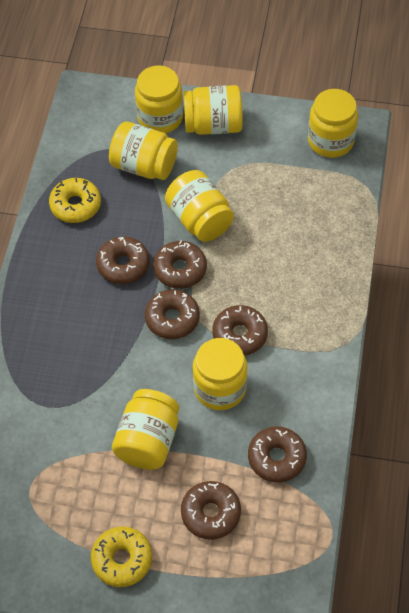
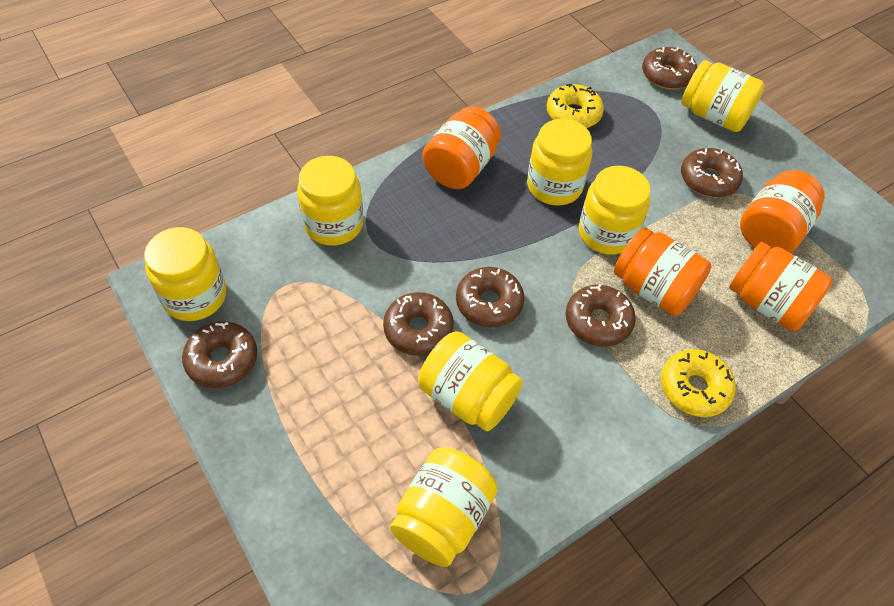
orange jar: none = 0 -> [422,106,501,189] [614,227,712,316] [729,242,833,331] [740,170,825,253] = 4

